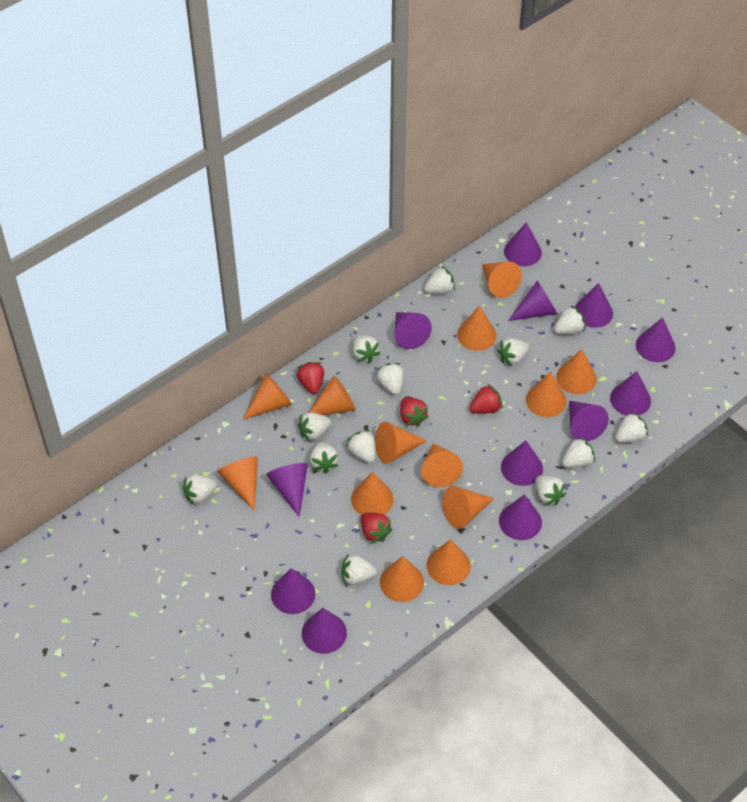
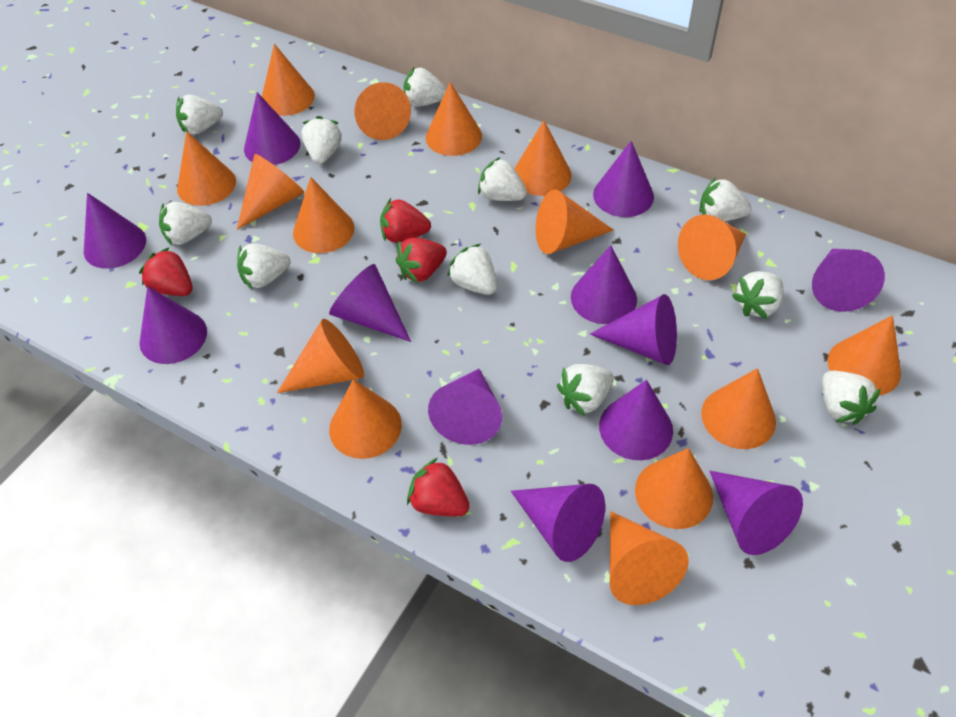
orange cone: [218,456,258,511] [243,373,293,420] [309,375,356,415] [351,472,394,515] [375,422,427,464] [380,556,424,602] [421,443,463,487] [427,539,471,585] [442,486,494,529] [457,306,497,351] [482,262,522,298] [526,372,567,417] [556,349,597,394] = 13 -> [177,131,236,206] [237,154,305,230] [262,44,315,116] [277,319,364,393] [293,177,354,253] [329,379,402,459] [355,82,411,140] [426,82,482,156] [514,121,571,196] [535,189,614,254] [610,511,689,605] [635,448,713,529] [678,214,746,280] [701,368,776,449] [827,315,901,396] = 15
white strawberry: [183,475,217,505] [298,412,331,442] [310,442,338,473] [341,553,377,585] [346,430,375,463] [353,335,380,363] [376,363,404,395] [424,266,455,294] [498,338,529,366] [535,475,566,506] [554,306,586,334] [562,437,595,468] [615,412,648,443] = 13 -> [159,202,212,245] [176,95,223,135] [237,243,291,289] [301,116,342,164] [404,67,447,107] [447,244,497,295] [478,157,527,201] [557,364,614,416] [700,177,752,221] [732,271,784,319] [822,371,881,425] = 11

